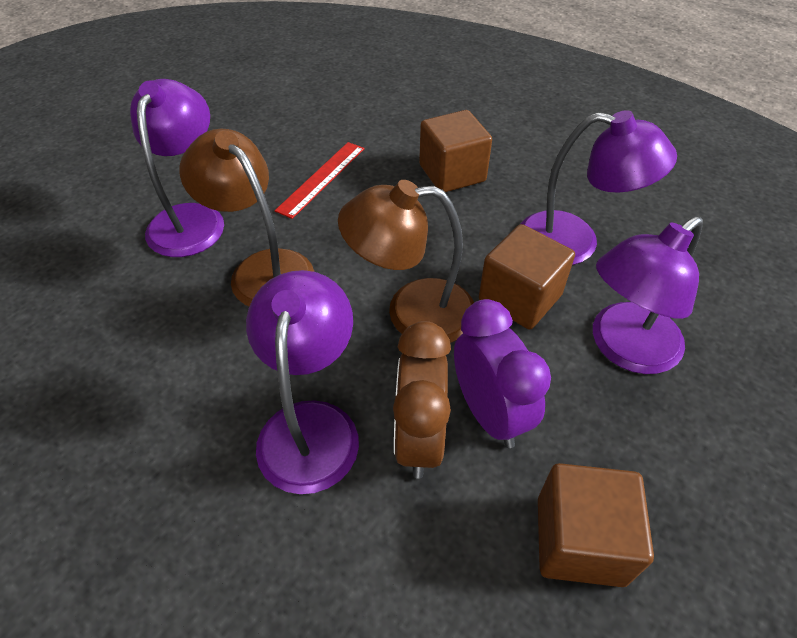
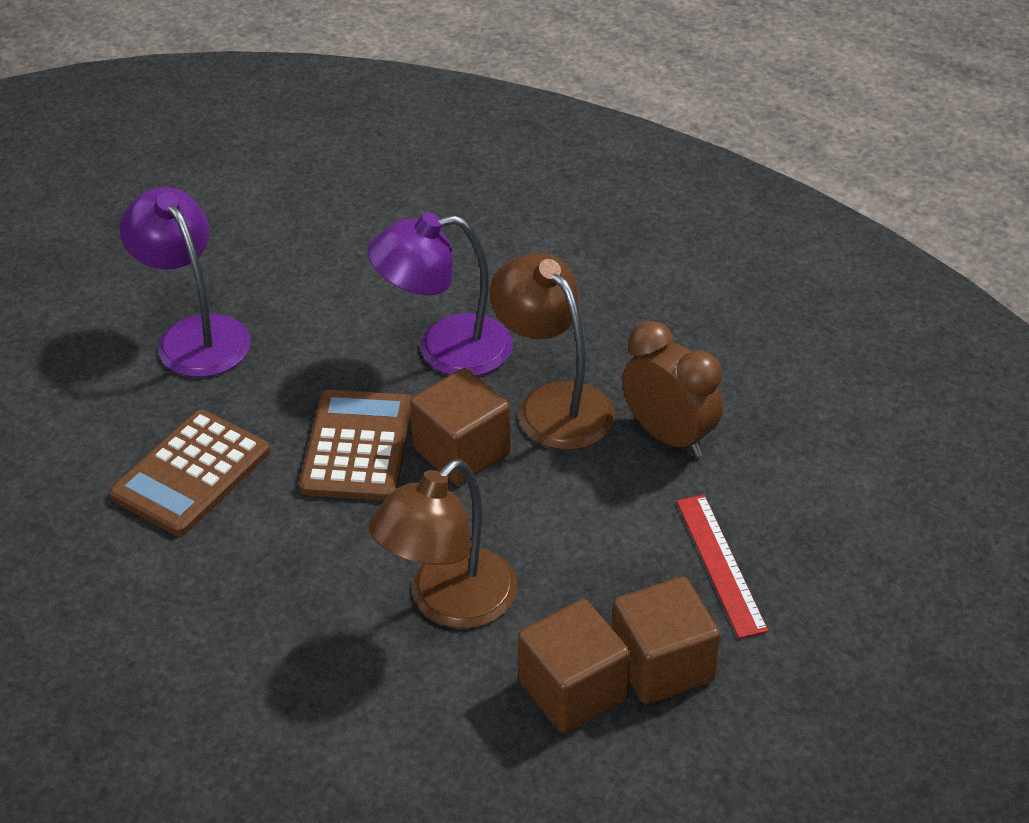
brown calculator: none = 0 -> [109,410,270,536] [299,390,412,501] = 2
purple clock: [454,299,551,448] = 1 -> none = 0
purple lamp: [130,79,224,257] [246,270,359,494] [521,110,677,265] [593,216,703,374] = 4 -> [120,187,251,377] [368,212,513,376] = 2

